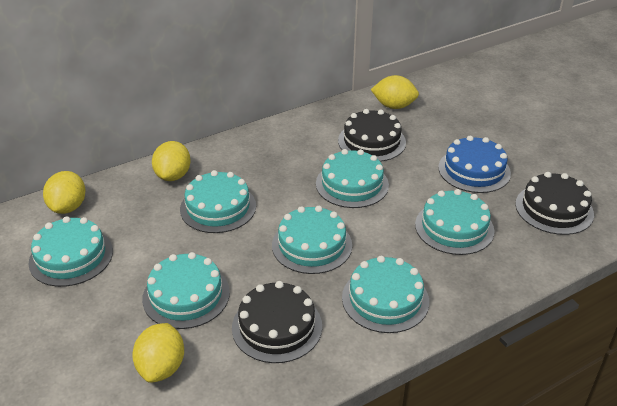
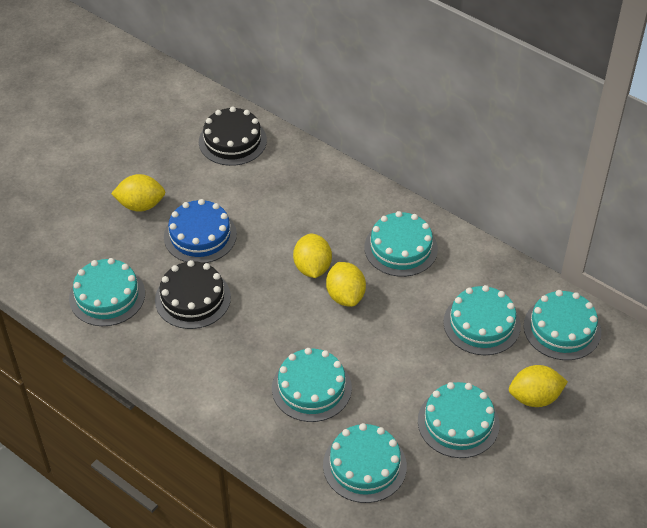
black cake: [232,281,322,363] [338,109,406,162] [515,172,594,235] = 3 -> [155,260,231,329] [199,107,267,166] = 2

